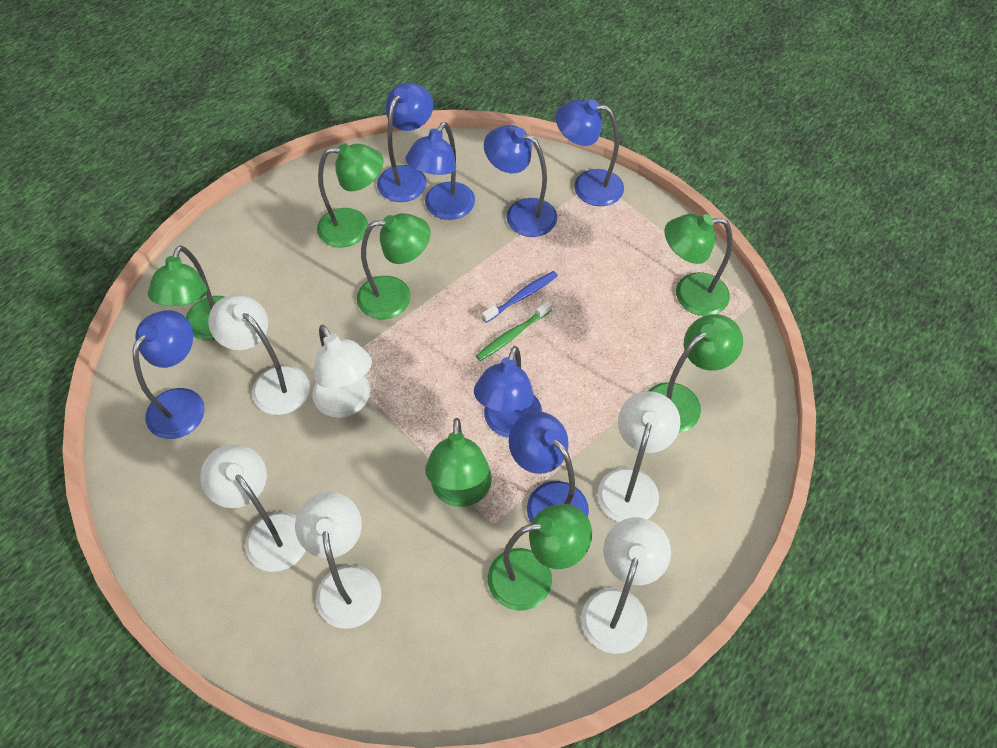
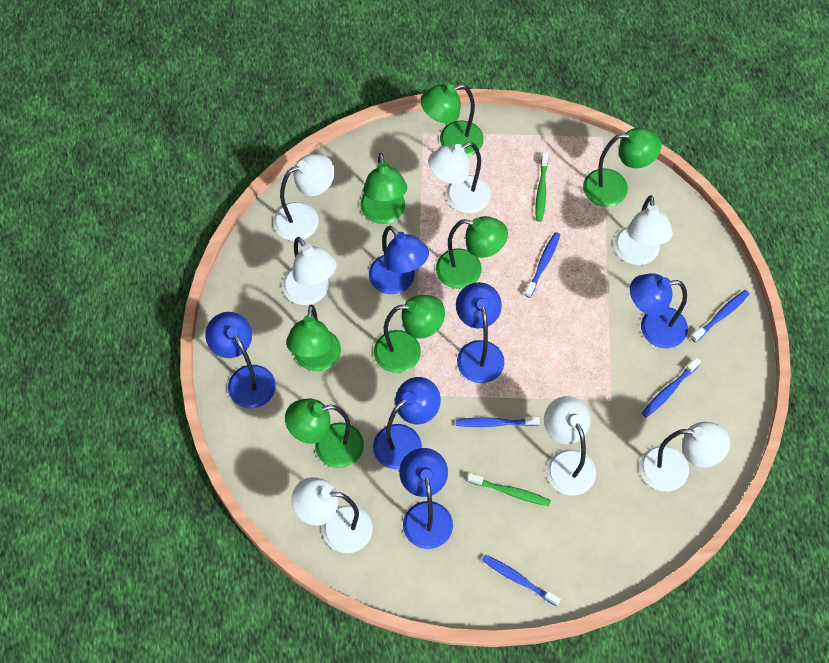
blue lamp: [133,310,205,439] [377,83,433,202] [405,122,475,220] [474,346,542,438] [484,125,557,237] [509,411,589,523] [556,99,624,206] = 7 -> [205,312,276,408] [369,225,429,294] [373,377,441,470] [399,448,453,549] [456,282,505,383] [630,273,688,348] = 6
blue toothbrush: [482,271,558,323] = 1 -> [456,417,540,427] [482,554,561,606] [525,232,560,298] [642,358,701,418] [691,290,750,342] = 5
green toothbrush: [476,301,552,361] = 1 -> [468,473,551,506] [535,152,548,222] = 2
white lamp: [200,444,306,572] [208,294,310,415] [295,492,381,629] [312,325,372,418] [581,517,671,654] [597,391,680,522] = 6 -> [274,154,335,241] [282,237,337,305] [292,477,373,553] [428,142,491,213] [544,396,596,495] [614,195,673,265] [640,422,730,491] = 7

